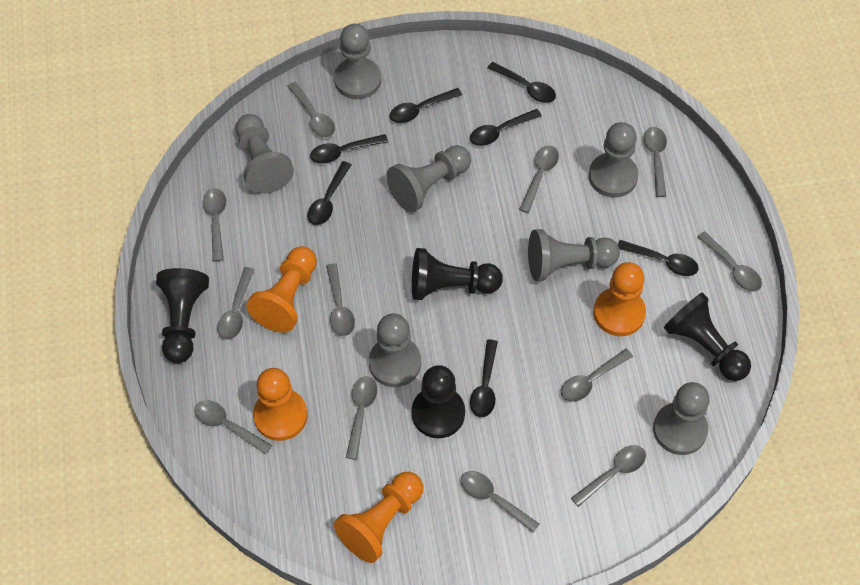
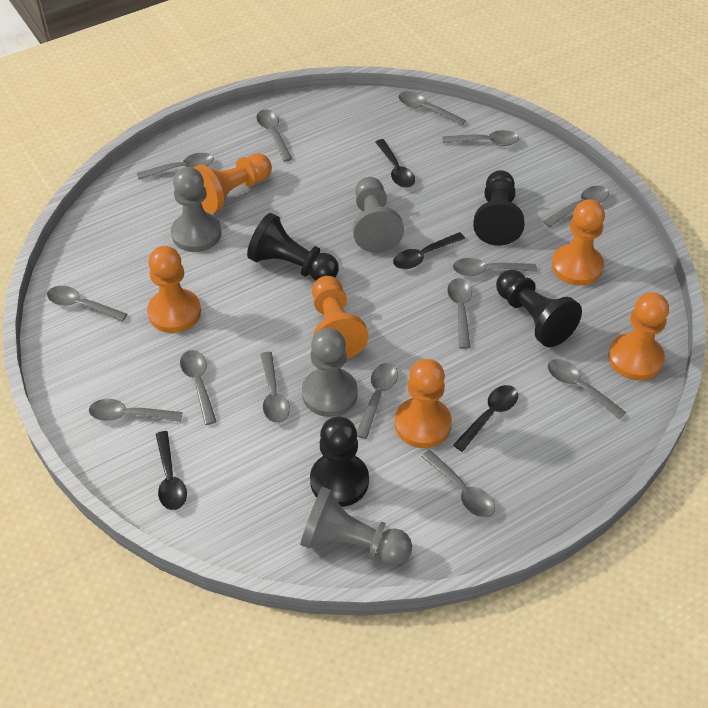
black spoon: [307,161,351,225] [310,134,388,164] [390,88,462,123] [470,109,541,146] [470,340,498,417] [488,62,556,103] [618,240,699,276] = 7 -> [156,431,187,510] [375,139,415,188] [393,232,465,269] [453,385,518,452] = 4
grey pawn: [236,114,294,194] [334,24,381,99] [369,314,421,387] [387,145,471,212] [528,229,620,281] [589,122,639,197] [653,382,710,455] = 7 -> [171,167,221,252] [300,487,412,566] [302,328,358,417] [353,177,404,253] = 4
grey spoon: [194,400,272,455] [203,188,226,261] [217,267,255,340] [287,82,335,138] [326,263,355,336] [346,376,377,460] [461,471,540,533] [519,145,559,213] [561,349,633,402] [571,445,646,507] [644,127,667,197] [697,231,762,292] = 12 -> [47,286,127,322] [89,399,183,422] [137,153,214,180] [180,350,217,425] [256,109,292,162] [260,352,290,423] [357,363,398,439] [398,91,466,126] [421,450,495,518] [443,130,519,146] [447,278,472,349] [453,258,537,276] [543,186,609,228] [548,359,626,419] = 14
orange pawn: [246,246,317,333] [253,368,308,441] [334,472,423,563] [593,262,646,336] = 4 -> [147,246,201,333] [193,153,272,214] [312,276,369,359] [395,359,452,448] [552,199,605,286] [608,292,669,380] = 6

